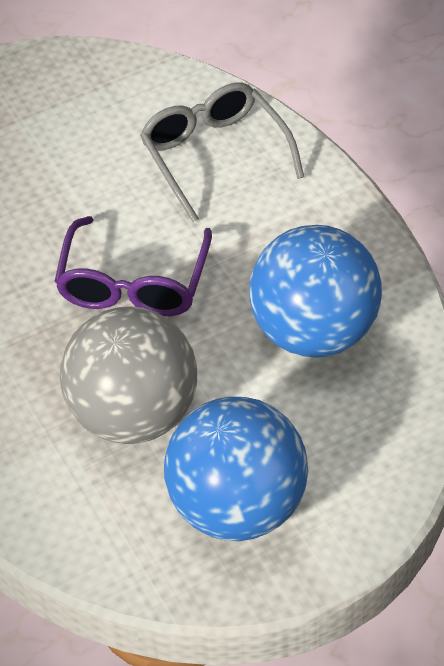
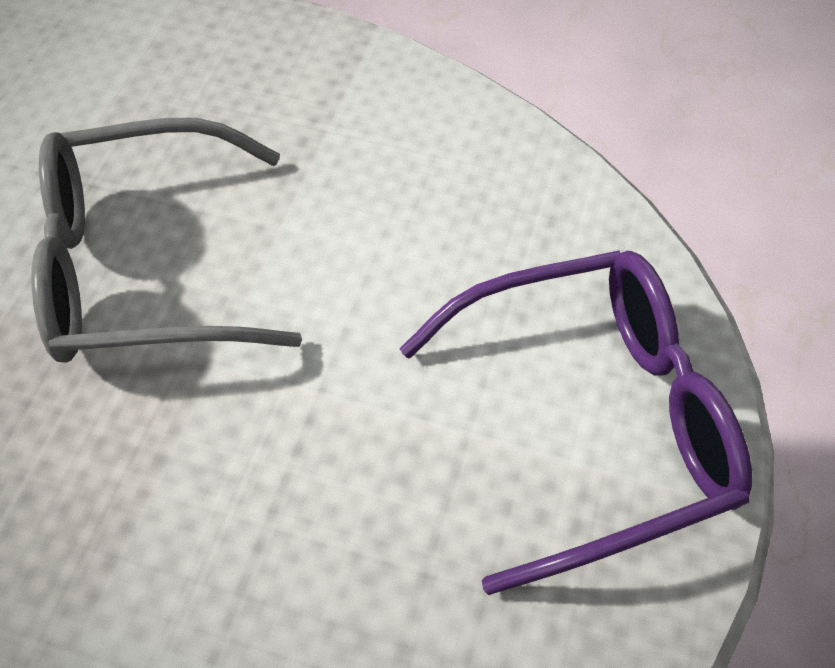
blue ball: [164,397,308,541] [249,225,382,358] = 2 -> none = 0
grey ball: [60,306,197,444] = 1 -> none = 0

